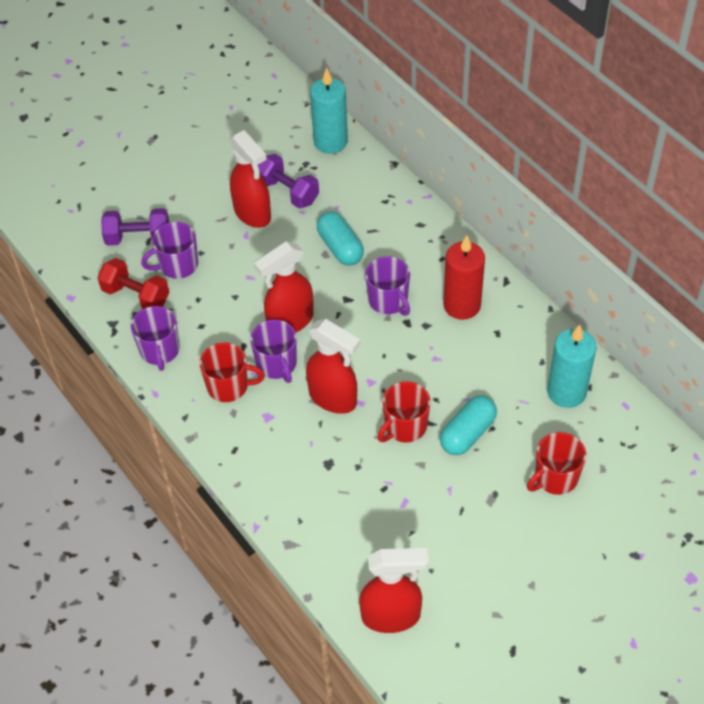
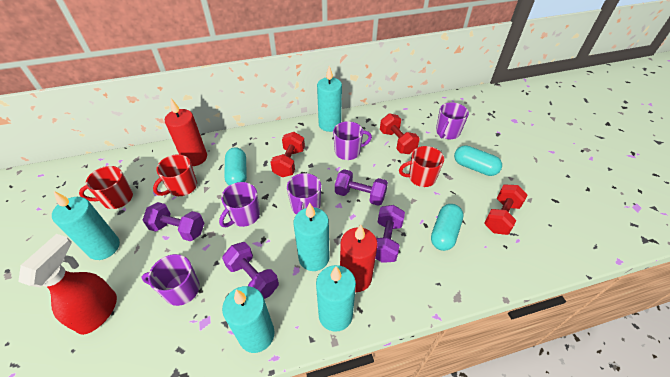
purple dumbbell: [101,208,169,246] [258,154,319,209] = 2 -> [143,202,204,242] [222,242,279,299] [335,169,388,206] [375,205,405,263] = 4
purple mug: [131,306,180,371] [141,222,198,279] [250,319,297,383] [365,256,410,316] = 4 -> [141,254,200,306] [219,182,260,227] [287,173,321,215] [333,121,372,160] [436,102,469,139] = 5
red candle: [443,235,485,320] = 1 -> [165,99,207,166] [340,225,378,292] = 2
red dumbbell: [97,258,169,309] = 1 -> [270,132,305,177] [380,113,420,154] [484,185,527,235] = 3
red spray bottle: [229,130,271,228] [254,241,314,332] [306,319,361,414] [359,548,429,633] = 4 -> [18,234,117,335] = 1
turquoise candle: [310,68,348,154] [547,324,596,408] = 2 -> [52,191,120,260] [222,286,275,353] [294,202,330,271] [316,265,356,332] [317,66,342,132] = 5
turquoise capsule: [317,211,364,266] [440,395,497,455] = 2 -> [224,148,247,186] [431,204,464,251] [454,145,502,176] = 3

